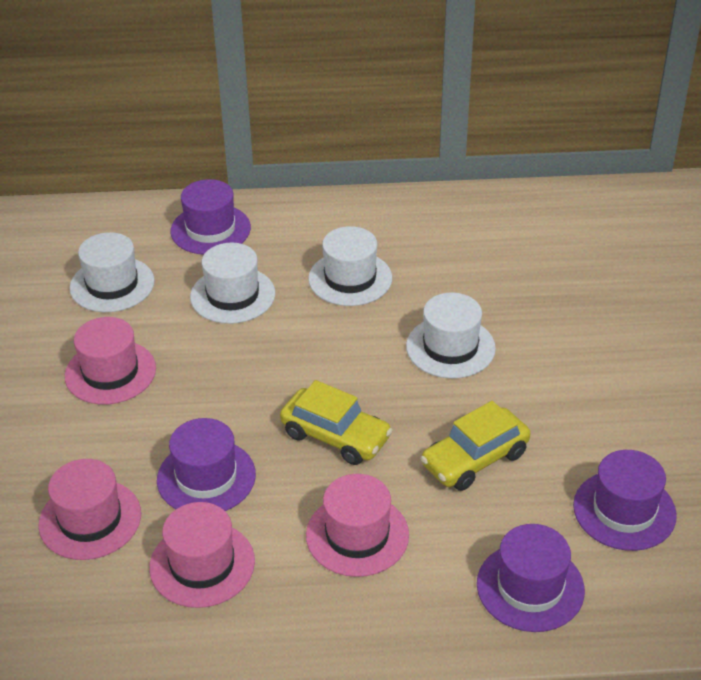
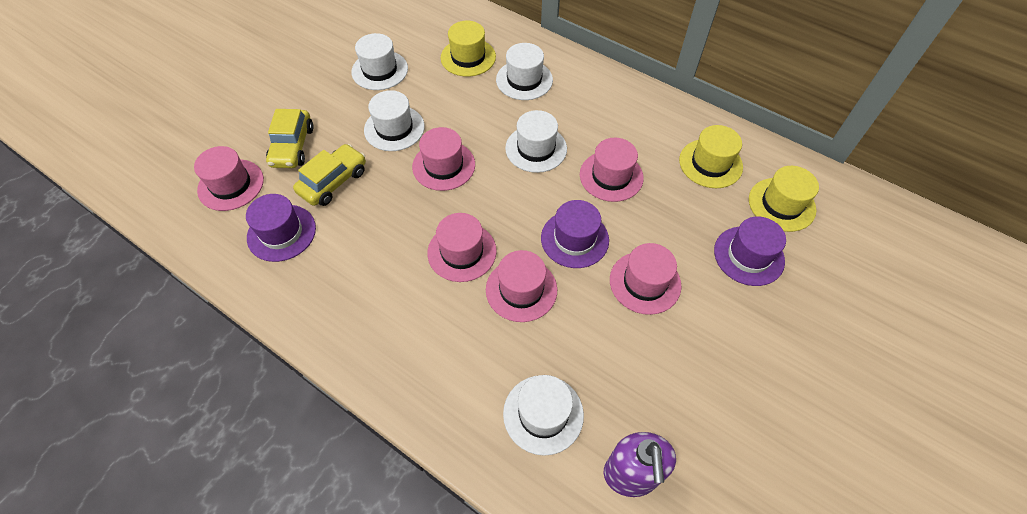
pink hat: [38,459,141,560] [65,317,156,405] [149,502,255,608] [306,474,409,577] = 4 -> [194,146,264,211] [412,127,475,191] [427,213,497,282] [486,250,557,322] [580,138,644,202] [610,243,681,315] = 6
purple hat: [157,418,256,511] [170,179,251,255] [477,524,585,632] [573,450,677,551] = 4 -> [246,194,316,262] [541,200,609,268] [714,217,786,286] = 3
purple soap dispenser: none = 0 -> [604,432,676,497] = 1
white hat: [70,232,155,312] [190,243,275,324] [308,226,392,306] [406,293,496,378] = 4 -> [351,33,408,90] [364,90,425,151] [496,43,553,100] [503,375,584,456] [505,110,567,173] = 5
yellow hat: none = 0 -> [441,21,496,77] [679,125,743,188] [749,166,819,232] = 3

